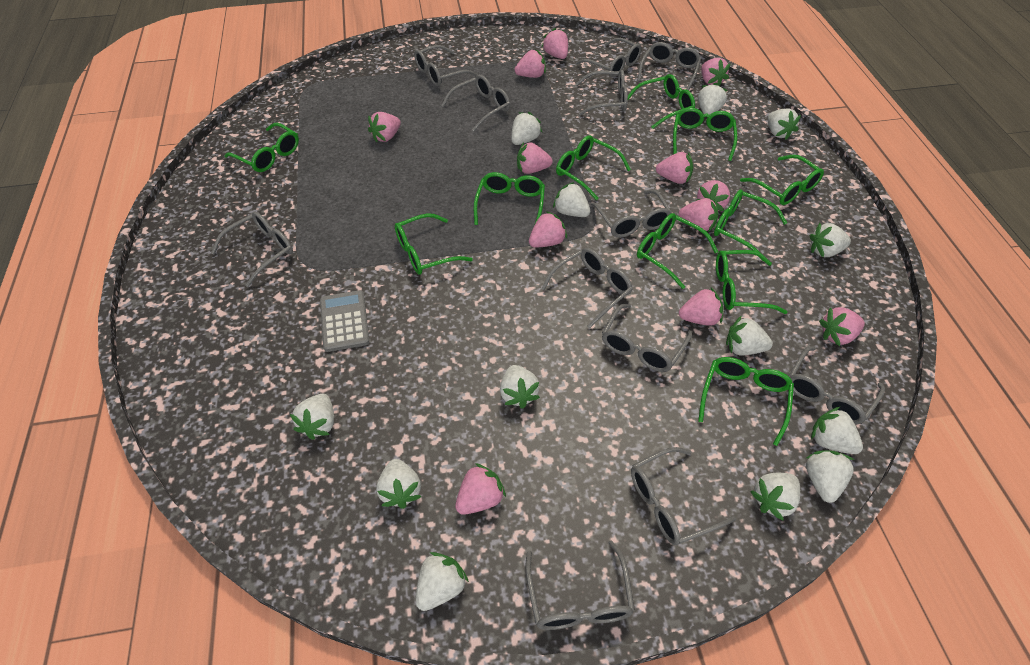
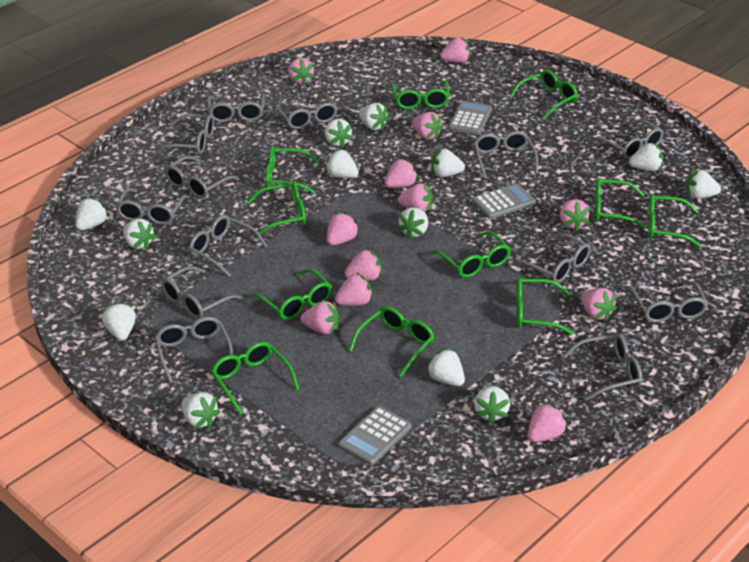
grey calculator: [320,290,370,352] = 1 -> [338,406,412,465] [449,101,492,135] [472,183,536,219] = 3
grey glasses: [211,212,293,287] [414,45,478,86] [441,75,510,131] [525,540,635,630] [541,248,633,329] [576,38,642,78] [576,69,628,116] [591,190,672,238] [602,304,692,372] [631,447,736,546] [638,42,701,91] [789,346,885,425] = 12 -> [116,188,188,225] [155,114,214,154] [155,317,234,383] [161,266,243,319] [165,156,239,198] [189,215,268,277] [207,93,265,122] [273,94,338,129] [474,131,538,179] [512,233,591,283] [563,333,642,401] [591,119,663,159] [628,281,708,322] = 13

